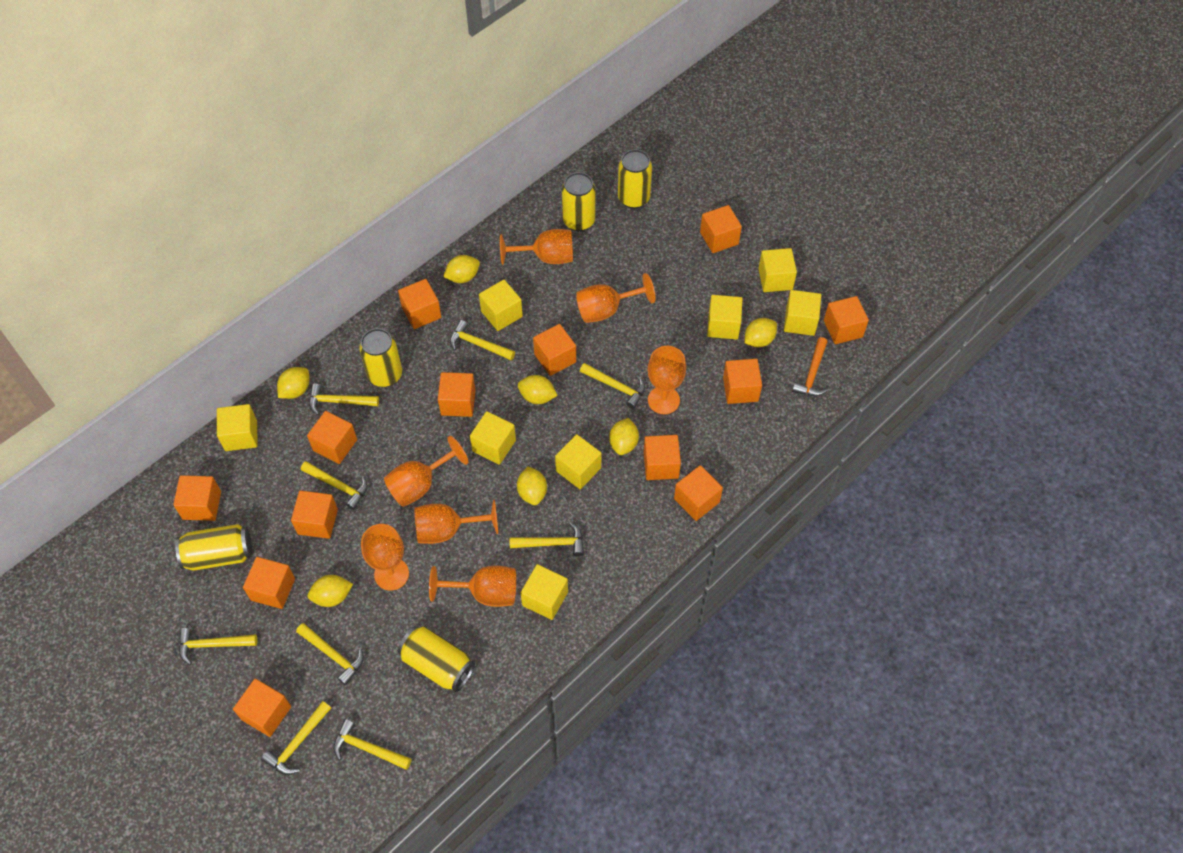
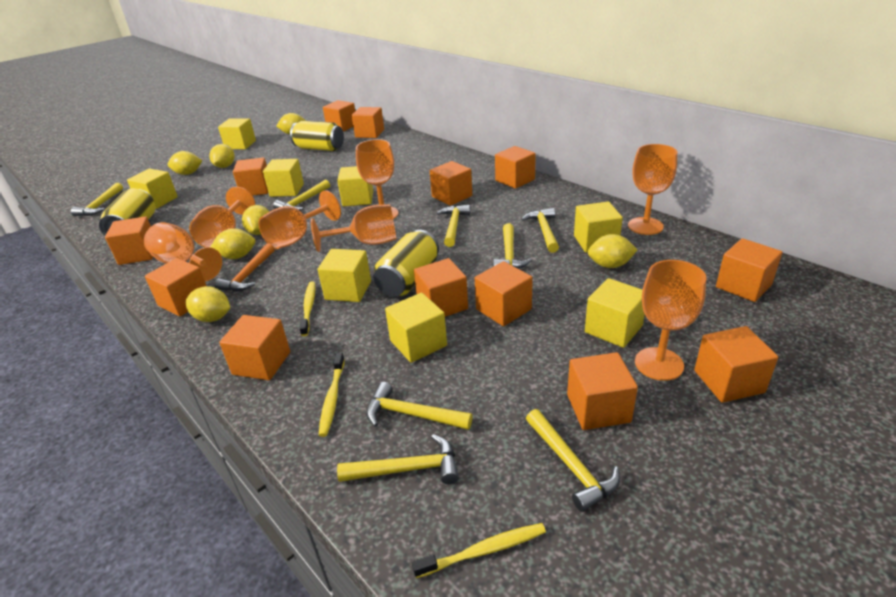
yellow can: [175,524,252,571] [359,328,402,387] [398,626,475,692] [562,172,596,232] [618,149,652,209] = 5 -> [99,188,155,236] [290,121,344,151] [373,230,439,297] = 3
yellow hammer: [179,628,257,665] [261,701,331,775] [296,623,364,685] [301,461,368,510] [309,383,379,415] [333,719,412,770] [450,320,515,360] [509,522,584,557] [580,363,645,409] = 9 -> [71,183,123,216] [273,180,330,210] [337,434,459,484] [366,382,473,430] [437,205,471,247] [493,223,532,269] [522,208,559,253] [526,409,620,512] = 8
yellow toothbrush: none = 0 -> [299,281,315,336] [319,353,345,437] [412,523,546,578] = 3

